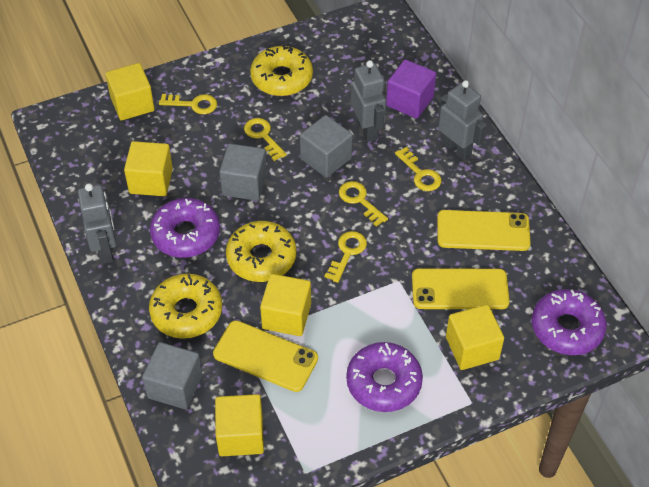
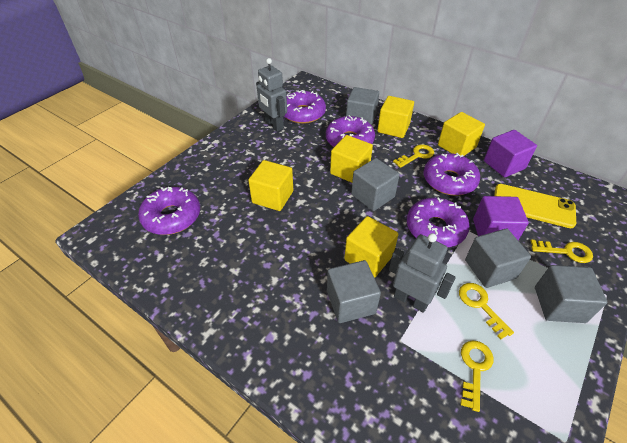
grey cube: [142,342,202,409] [219,144,267,201] [300,115,352,178] = 3 -> [327,260,381,323] [346,87,379,125] [351,158,400,211] [465,229,531,288] [535,265,607,323] = 5
grey robot: [78,183,117,264] [351,60,386,142] [438,80,487,161] = 3 -> [256,58,287,131] [389,233,456,313] = 2
purple cube: [386,60,436,119] = 1 -> [473,196,529,240] [484,130,537,177] = 2
purple donut: [150,198,220,258] [346,342,423,412] [532,289,607,355] = 3 -> [138,187,200,235] [284,90,326,124] [326,115,375,147] [407,197,470,247] [424,153,480,196] = 5
yellow donut: [149,274,222,339] [226,221,296,282] [250,45,313,96] = 3 -> none = 0
yellow key: [159,94,217,114] [244,118,287,161] [324,231,367,283] [339,181,388,227] [395,147,441,191] = 5 -> [393,145,434,168] [459,283,514,340] [461,341,494,412] [531,240,593,263] = 4
yellow phone: [213,320,318,392] [412,268,509,309] [437,210,531,251] = 3 -> [494,184,576,228] = 1

